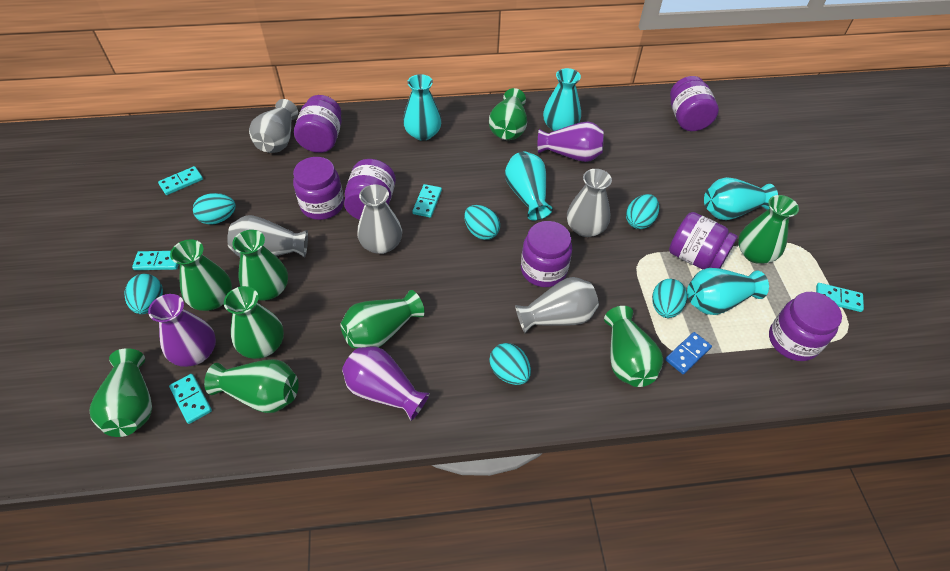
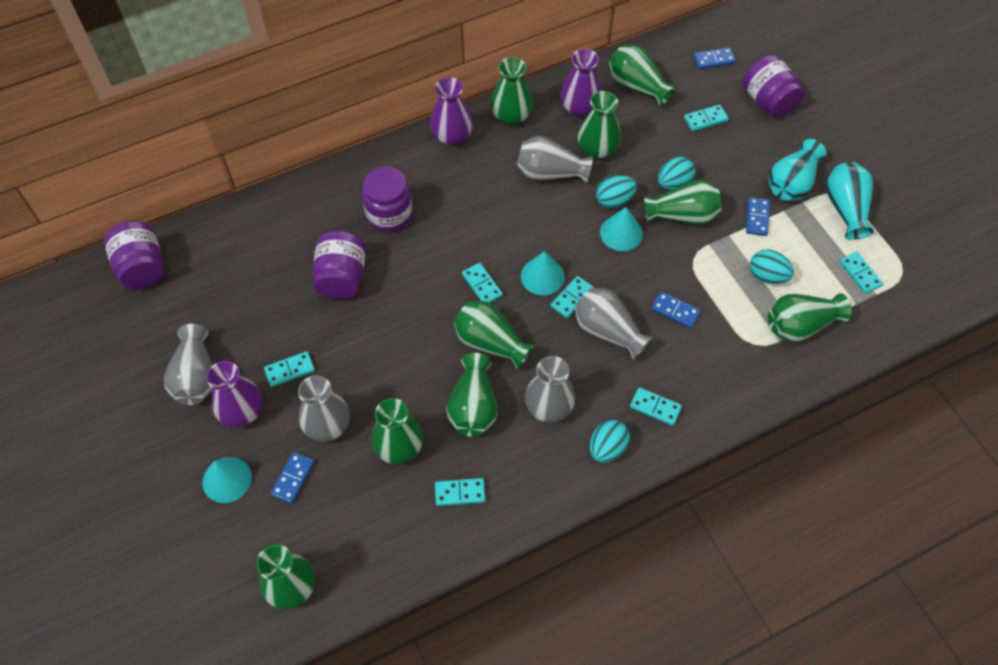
blue domino: [665,332,712,374] = 1 -> [270,452,314,504] [651,291,701,328] [693,47,736,69] [746,197,770,236] = 4
purple jar: [293,157,344,220] [294,95,342,153] [344,159,396,220] [521,221,572,287] [669,212,738,269] [670,76,719,131] [769,292,842,361] = 7 -> [104,221,164,290] [312,231,366,299] [362,167,413,232] [743,55,805,118] = 4
turquoise cone: none = 0 -> [202,457,252,503] [521,251,565,295] [600,207,643,251] = 3
turquoise domino: [132,251,179,270] [158,166,203,195] [169,374,212,424] [412,184,442,218] [816,283,864,312] = 5 -> [264,351,315,387] [435,478,485,506] [462,263,503,303] [550,276,594,318] [630,387,682,426] [684,105,729,132] [839,252,883,294] = 7
turquoise egg: [124,274,163,314] [193,193,236,224] [464,205,500,240] [489,343,531,385] [626,194,659,229] [652,279,687,318] = 6 -> [590,420,630,463] [596,175,637,209] [658,157,695,190] [750,249,794,284] = 4
turquoise vase: [403,74,442,141] [505,152,553,221] [543,68,581,131] [687,268,769,315] [704,177,778,220] = 5 -> [768,139,826,201] [826,162,874,240] = 2

